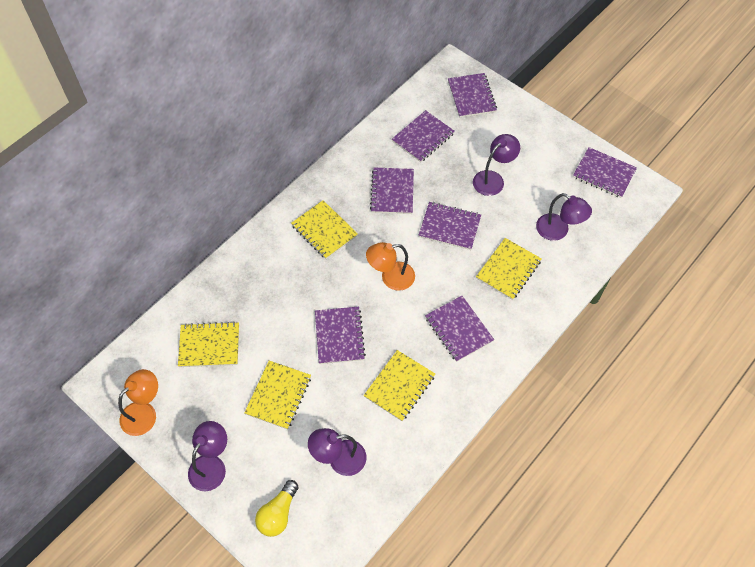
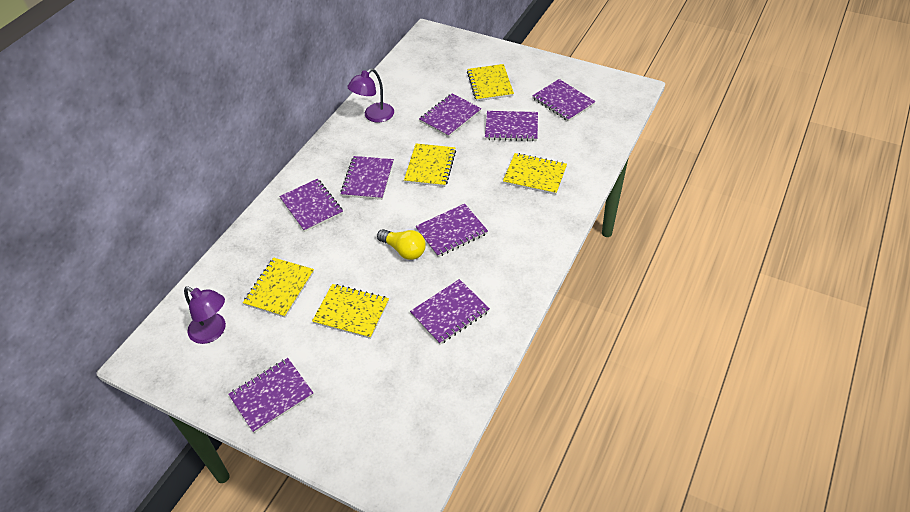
orange lamp: [118,369,158,436] [366,242,415,291] = 2 -> none = 0
purple lamp: [188,421,227,491] [308,428,367,476] [473,134,520,196] [536,193,592,241] = 4 -> [184,287,226,344] [347,68,394,123] = 2
purple notebook: [315,307,366,364] [370,168,414,214] [392,110,455,162] [419,202,481,250] [425,296,494,362] [448,73,497,118] [573,147,637,198] = 7 -> [228,358,314,433] [279,179,343,232] [340,156,394,200] [410,279,490,344] [415,203,488,257] [419,93,481,137] [485,111,538,141] [532,79,596,121] = 8

